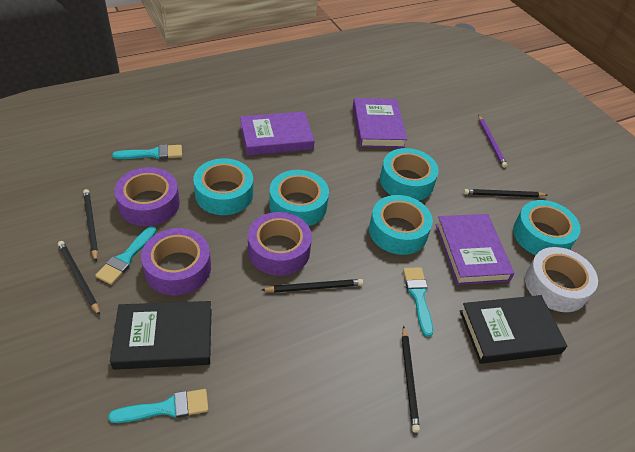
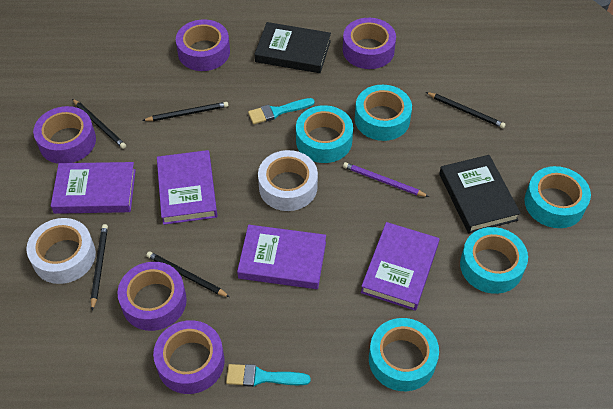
purple book: [240,112,315,155] [353,98,407,148] [436,214,514,285] = 3 -> [51,162,136,214] [157,150,217,225] [237,225,326,289] [361,222,439,311] = 4
purple tape: [114,167,180,226] [141,228,211,295] [248,212,312,276] = 3 -> [33,106,96,164] [118,262,187,331] [153,320,225,394] [176,19,230,71] [343,18,396,69] = 5
turquoise brush: [95,226,157,285] [109,389,209,423] [112,144,182,159] [403,267,433,337] = 4 -> [226,364,311,387] [248,98,314,124] = 2
white tape: [525,247,598,312] = 1 -> [26,218,96,284] [258,150,318,211] = 2

